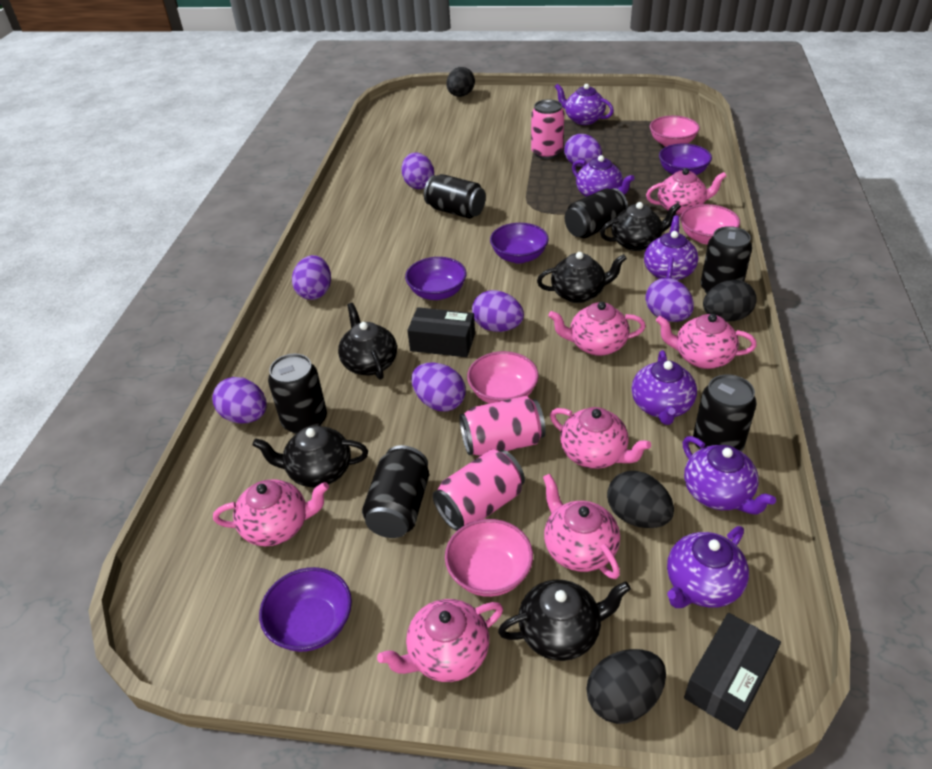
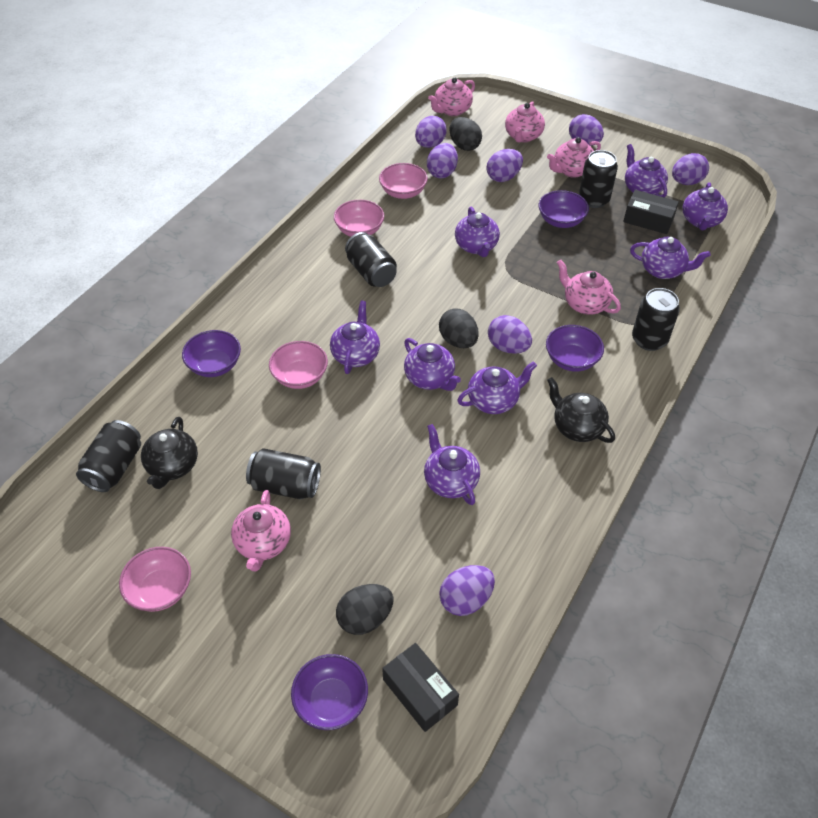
black can: [268,354,327,434] [362,445,429,538] [424,174,486,219] [565,188,628,239] [693,374,757,452] [701,226,752,294] = 6 -> [76,420,141,492] [246,448,321,499] [345,232,397,287] [579,150,618,208] [632,288,680,351] = 5
black egg: [446,67,475,97] [586,649,666,724] [607,471,674,528] [703,280,757,322] = 4 -> [336,584,393,635] [439,309,479,348] [449,117,482,151] = 3
black teapot: [253,426,368,488] [338,303,397,379] [498,579,631,661] [537,252,627,303] [600,202,681,251] = 5 -> [141,417,198,489] [547,377,615,443] = 2
pink can: [433,449,525,531] [459,396,546,456] [531,99,564,159] = 3 -> none = 0
pink teapot: [213,479,329,546] [377,599,503,682] [543,474,620,579] [548,302,646,356] [550,407,651,469] [646,168,727,216] [656,314,757,369] = 7 -> [231,490,291,571] [428,77,475,116] [505,101,545,143] [547,137,601,178] [557,260,621,315] = 5
purple teapot: [555,84,614,125] [572,155,635,197] [632,350,697,425] [644,215,698,281] [667,526,749,608] [683,436,776,515] = 6 -> [330,301,380,374] [404,338,461,391] [424,424,480,505] [455,207,500,257] [457,361,537,414] [625,144,668,198] [630,237,711,279] [682,182,728,231] = 8

